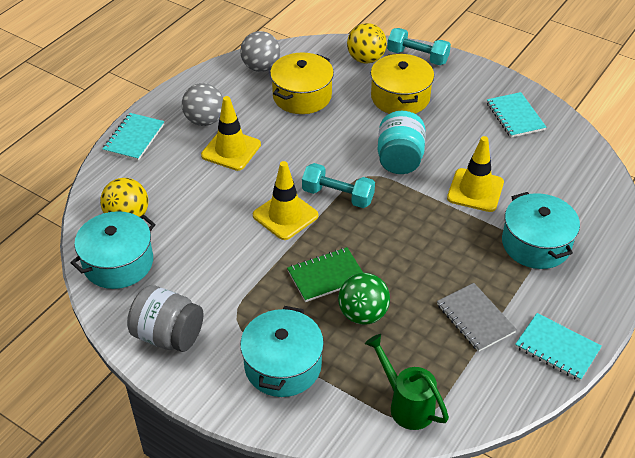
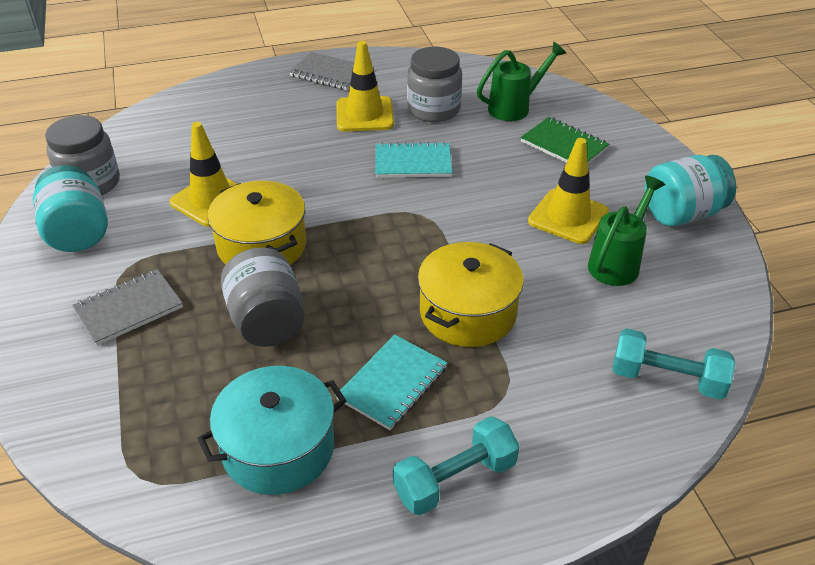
green ball: [338,273,390,325] = 1 -> none = 0
green watering can: [365,334,449,430] = 1 -> [477,42,566,121] [588,176,665,286] = 2
grey ball: [182,83,223,126] [240,31,280,72] = 2 -> none = 0
grey jar: [127,285,203,352] = 1 -> [45,115,120,196] [221,247,305,347] [407,47,462,122] = 3
grey notebook: [437,283,517,352] = 1 -> [72,269,183,346] [289,52,354,90] = 2
turquoise jar: [377,111,426,174] = 1 -> [33,165,108,252] [645,155,736,226] = 2
turquoise notebook: [103,113,165,161] [487,92,547,138] [515,313,602,381] = 3 -> [335,335,448,430] [375,142,452,178] = 2
turquoise pot: [70,211,155,289] [240,306,324,397] [502,192,580,269] = 3 -> [197,366,346,495] = 1
yellow ball: [100,178,148,217] [347,23,387,64] = 2 -> none = 0

